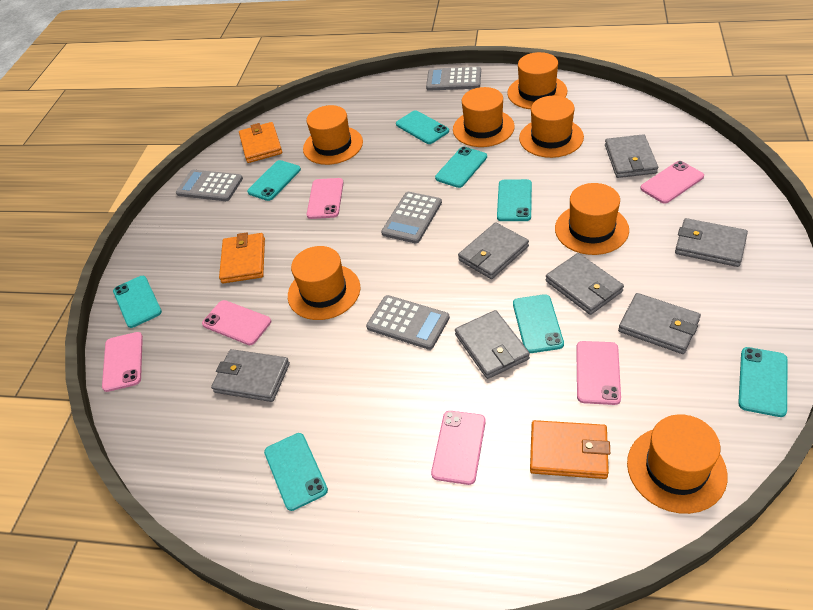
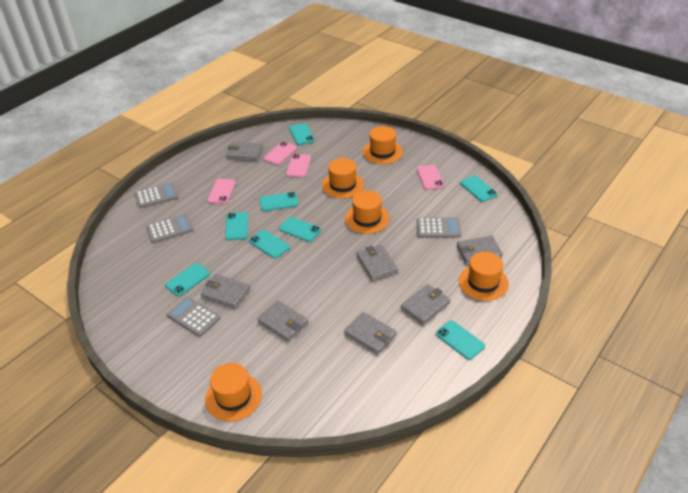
orange hat: [288,246,361,320] [303,105,363,165] [453,87,515,147] [507,52,567,109] [519,96,584,158] [555,183,629,255] [627,415,728,514] = 7 -> [205,363,262,421] [322,158,364,198] [345,190,390,234] [363,126,403,164] [459,252,509,301] = 5
orange wallet: [219,232,265,283] [239,122,282,163] [530,420,610,479] = 3 -> none = 0
pink phone: [102,332,143,392] [202,300,271,345] [307,178,344,219] [431,411,486,485] [576,341,621,405] [640,161,704,204] = 6 -> [207,179,236,204] [264,141,297,165] [286,154,311,178] [417,165,444,190] = 4

